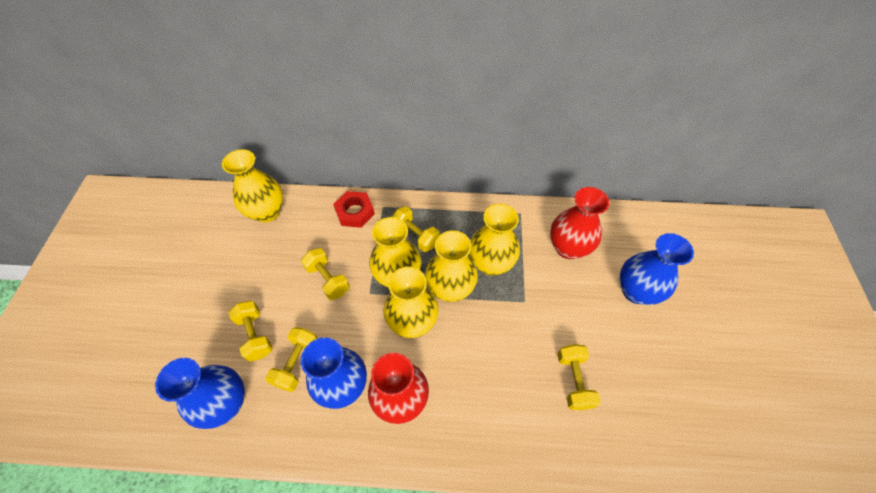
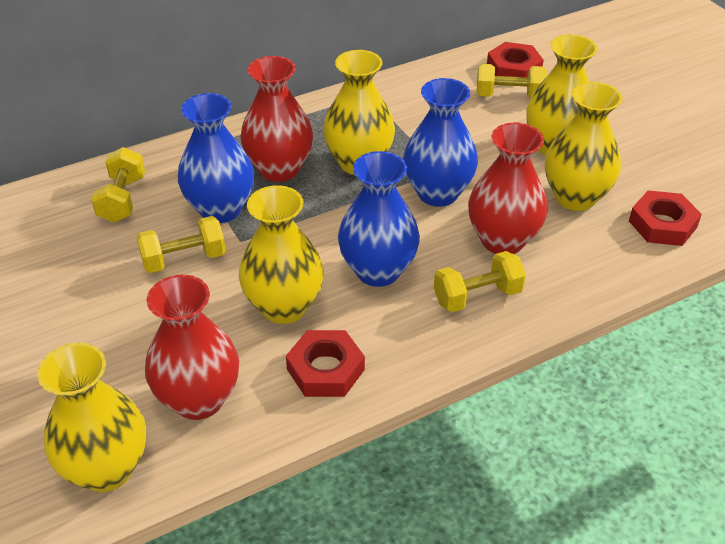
red nut: [333,191,375,228] = 1 -> [286,330,365,397] [487,42,544,77] [629,190,702,246] = 3
red vase: [368,353,429,424] [550,187,610,259] = 2 -> [145,275,239,420] [241,56,313,182] [468,122,548,254] = 3
yellow dumbbell: [228,301,273,362] [265,327,318,392] [301,248,350,300] [392,206,440,252] [557,344,601,410] = 5 -> [91,147,145,223] [137,216,226,273] [434,251,526,312] [476,64,547,98] = 4

